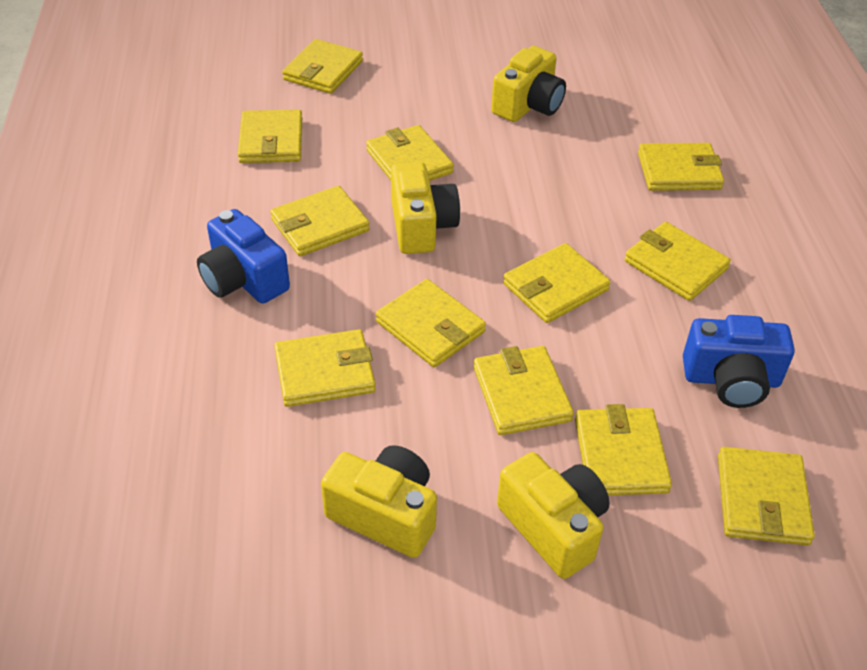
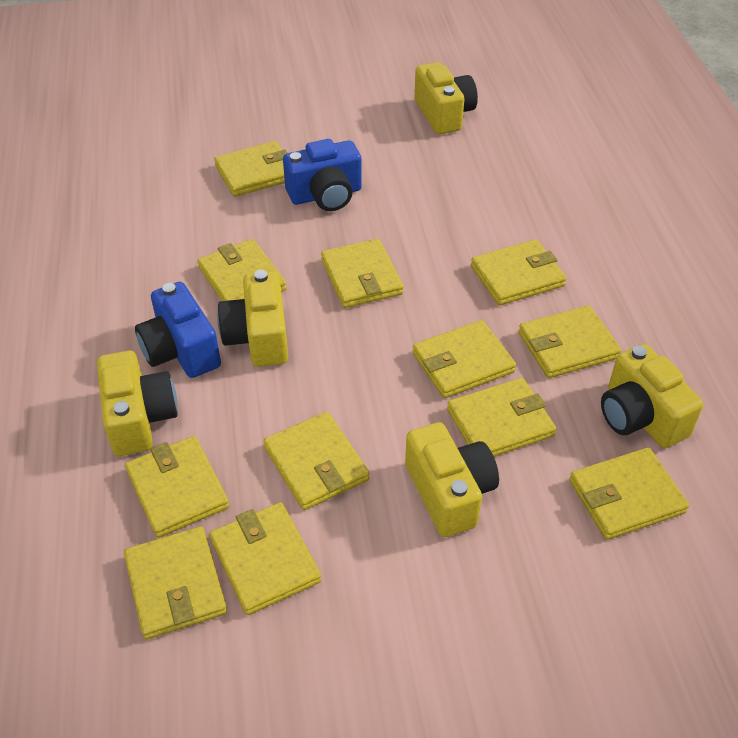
yellow camera: [321,445,437,558] [391,162,460,254] [491,46,566,122] [497,452,610,579] = 4 -> [97,350,178,456] [217,270,288,367] [405,422,499,537] [414,62,478,134] [601,344,704,448] = 5

